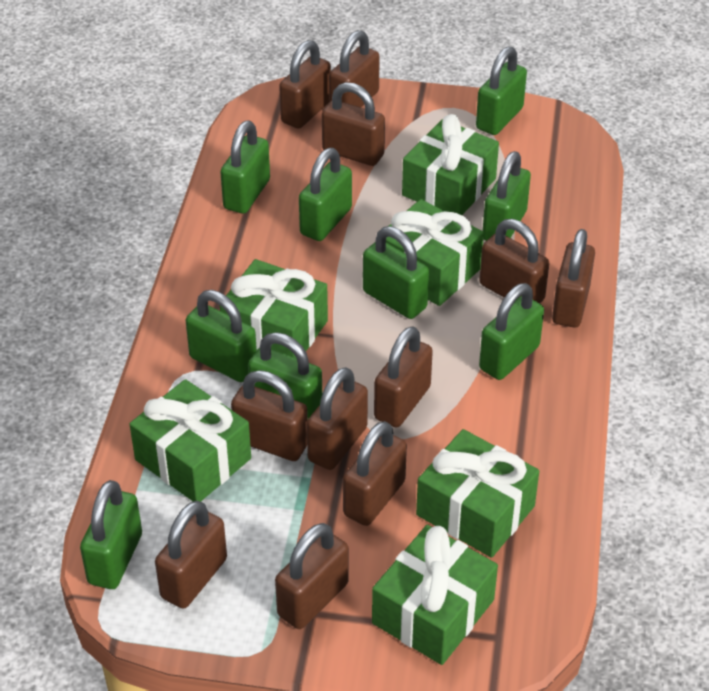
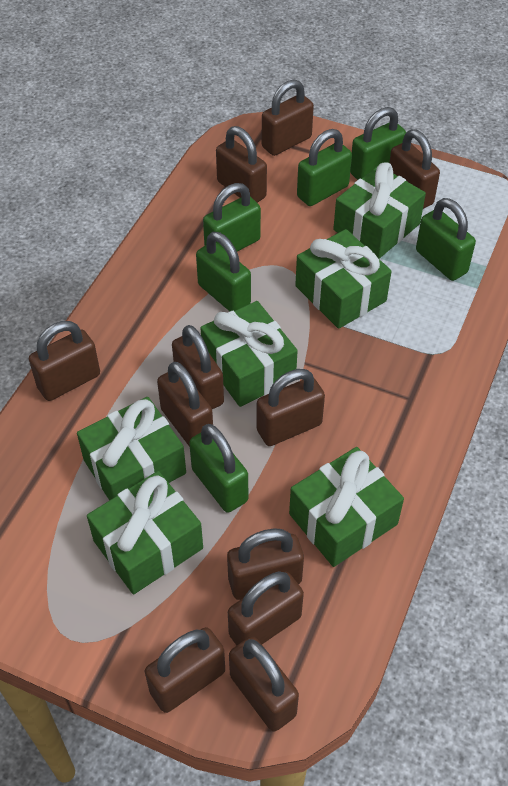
green padlock: [80,480,142,589] [186,290,257,382] [220,120,270,214] [248,332,322,418] [299,148,352,241] [363,226,429,319] [476,46,527,135] [479,283,544,380] [483,151,531,241] = 9 -> [189,424,248,513] [196,232,251,311] [203,183,261,252] [297,129,352,206] [350,107,406,180] [416,198,476,281] = 6

